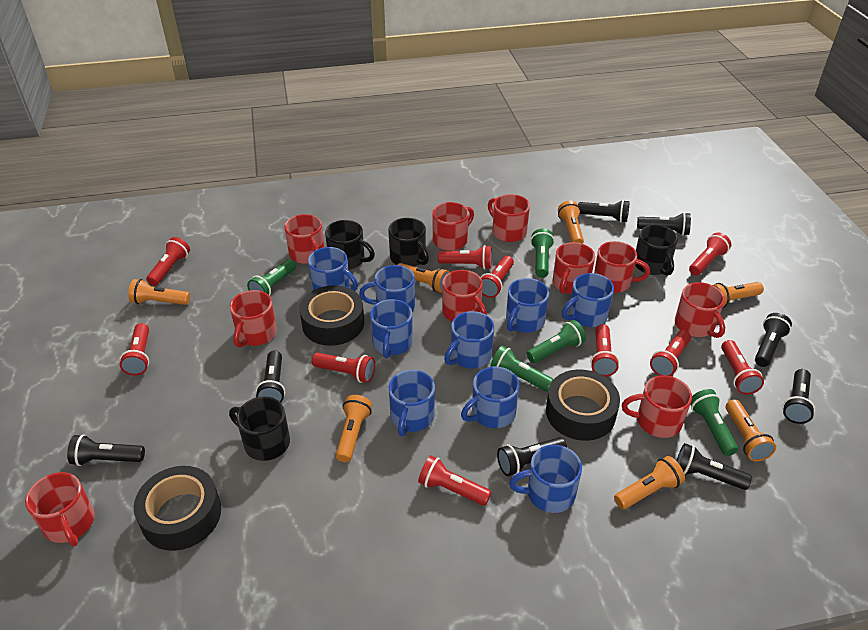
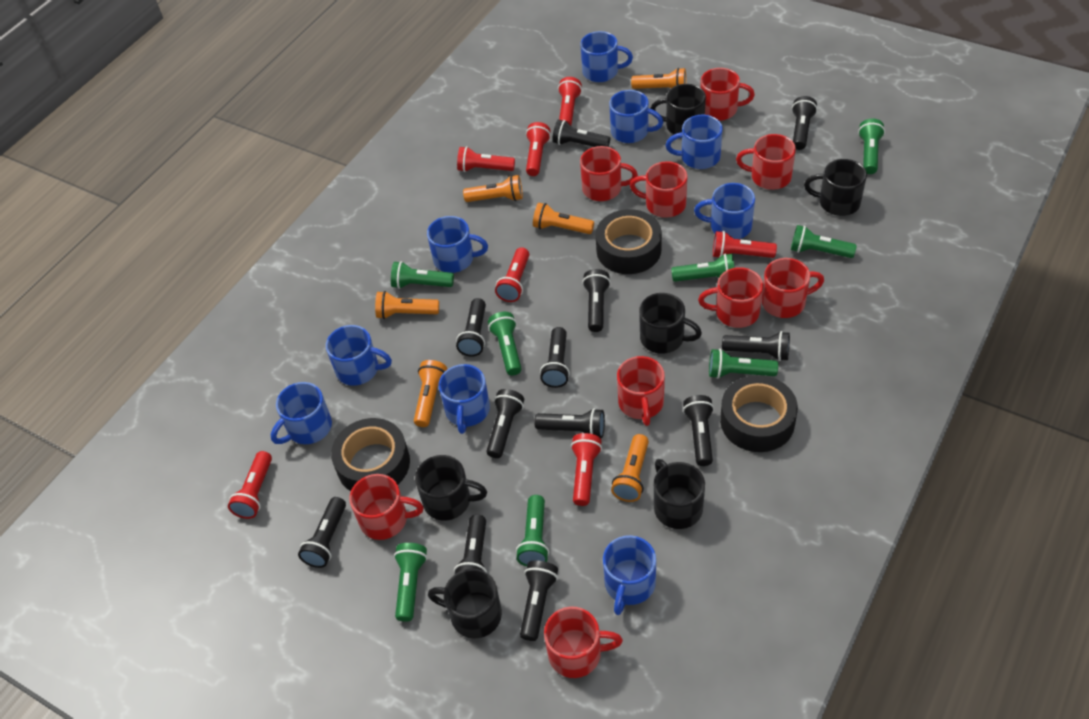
black flashlight: [67,434,145,466] [256,350,285,402] [497,437,567,476] [578,200,629,223] [637,212,691,236] [677,443,752,490] [755,313,792,367] [783,369,815,424] = 8 -> [298,497,346,568] [454,514,487,575] [456,298,486,357] [487,389,524,458] [520,560,558,641] [534,408,605,438] [540,327,570,388] [552,120,610,147] [582,269,611,332] [683,395,714,466] [722,331,790,361] [792,96,817,150] = 12
black mug: [229,396,290,461] [325,220,375,270] [388,218,429,267] [635,225,678,276] = 4 -> [415,455,487,520] [428,569,502,639] [639,293,702,354] [651,84,706,135] [654,459,705,529] [804,159,867,216] = 6
green flashlight: [247,259,296,296] [490,345,554,392] [526,320,586,363] [530,229,554,278] [690,389,738,456] = 5 -> [391,261,454,289] [394,543,427,622] [488,312,522,375] [516,495,549,566] [671,253,734,282] [709,349,778,379] [791,225,857,258] [858,119,885,174] = 8
orange flashlight: [128,279,190,305] [336,395,372,462] [397,263,450,293] [558,201,584,244] [614,456,685,509] [713,282,764,308] [726,399,776,461] = 7 -> [375,291,439,319] [414,360,447,427] [463,175,523,202] [533,203,594,234] [611,434,649,502] [631,68,686,89] = 6
red flashlight: [120,323,149,376] [146,237,190,286] [312,352,375,383] [418,455,491,506] [438,245,492,269] [481,256,514,298] [590,324,619,377] [650,330,691,376] [689,233,731,276] [721,340,764,395] = 10 -> [228,451,272,519] [457,146,515,172] [495,247,529,302] [526,122,551,176] [558,77,582,125] [571,433,602,506] [713,231,777,258] = 7
red mug: [25,472,95,546] [230,290,277,348] [284,214,324,264] [432,202,474,251] [442,270,487,321] [488,194,530,242] [553,242,595,294] [594,241,650,293] [622,375,692,438] [675,282,725,338] = 10 -> [349,474,423,540] [544,606,623,678] [580,146,638,201] [617,356,665,426] [630,161,688,218] [698,267,763,328] [700,68,755,121] [736,134,796,190] [762,258,824,318] = 9

